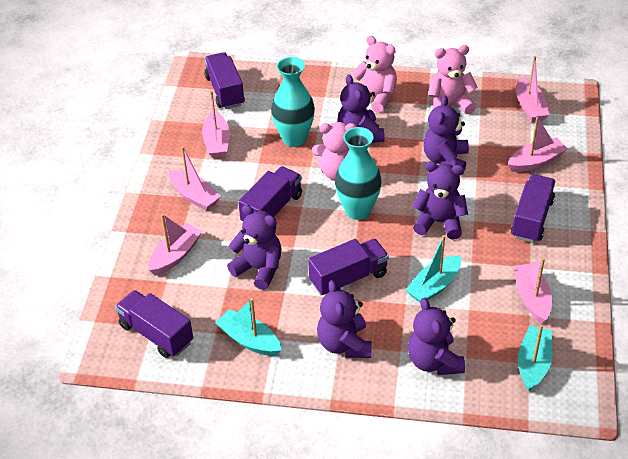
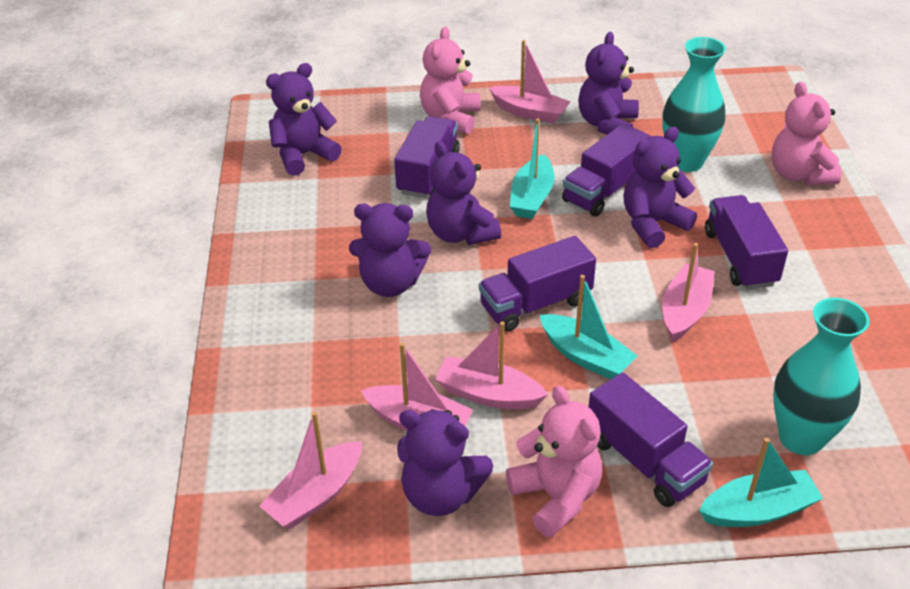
pink boat: [148,214,202,275] [169,146,221,211] [202,91,230,158] [508,117,568,172] [514,258,552,324] [516,56,549,122] = 6 -> [259,412,362,529] [361,343,473,431] [435,321,548,409] [489,40,570,124] [662,243,715,342] = 5

